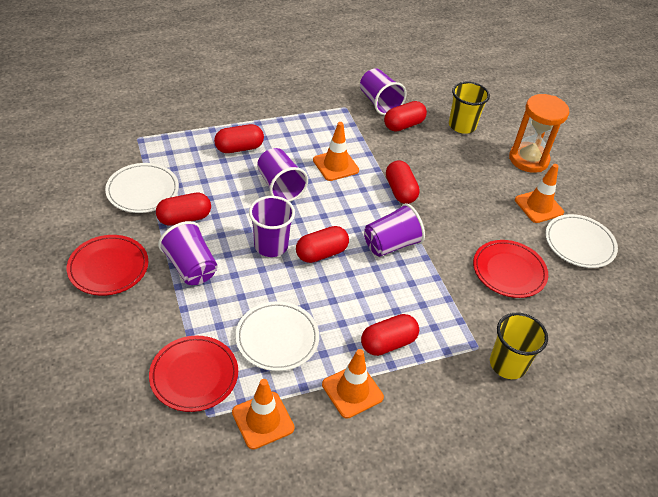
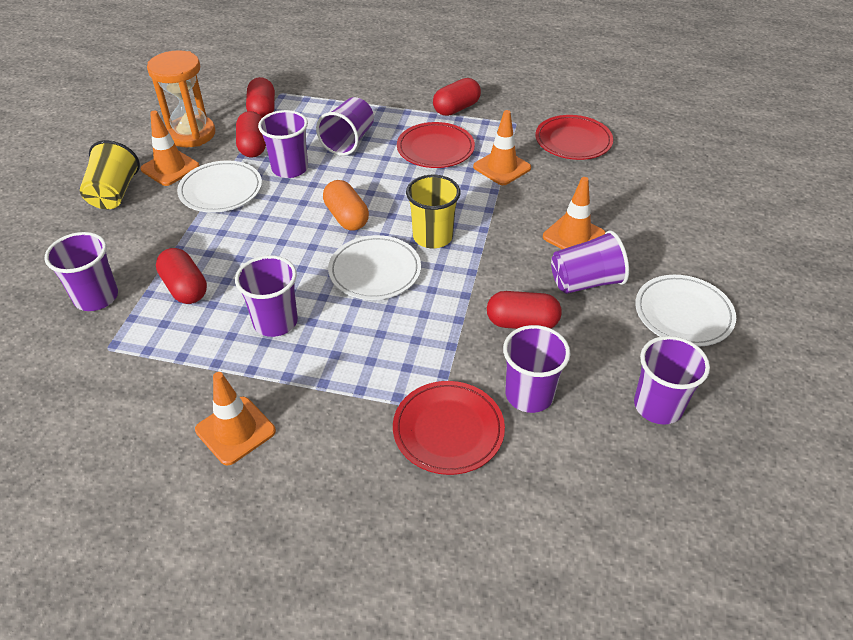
orange capsule: none = 0 -> [323,180,369,231] = 1
purple cup: [158,221,217,285] [249,196,295,257] [257,148,308,202] [360,69,407,115] [364,203,425,257] = 5 -> [45,232,118,311] [235,255,298,337] [258,110,308,178] [316,97,374,156] [503,325,571,413] [551,230,629,294] [634,336,710,424] = 7
red capsule: [156,193,211,226] [214,124,264,153] [296,226,349,263] [361,314,419,356] [384,101,427,132] [386,160,420,204] = 6 -> [156,248,207,304] [236,111,266,158] [246,77,275,118] [433,78,481,116] [487,291,562,329] = 5

